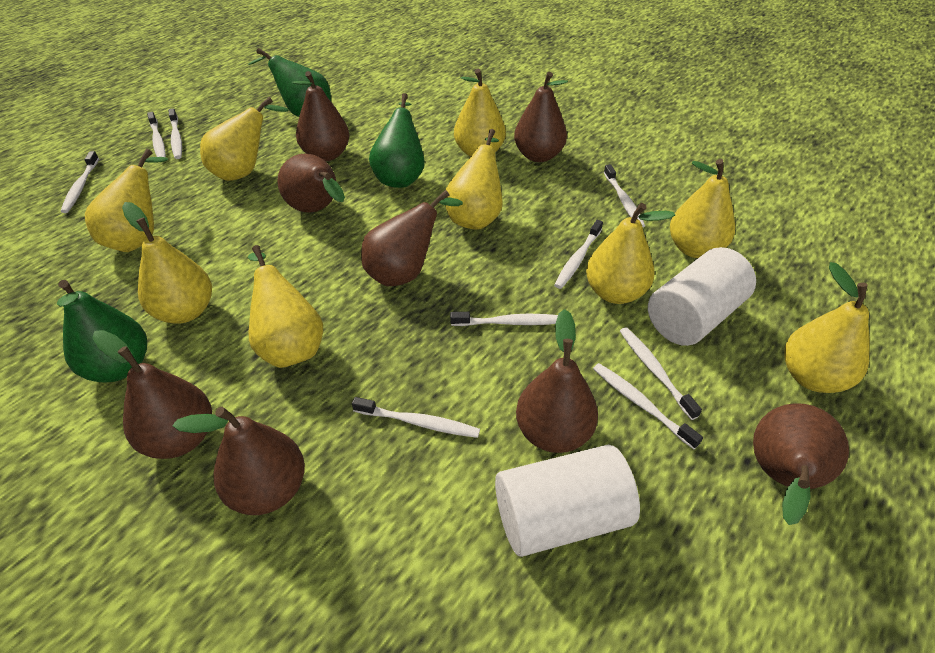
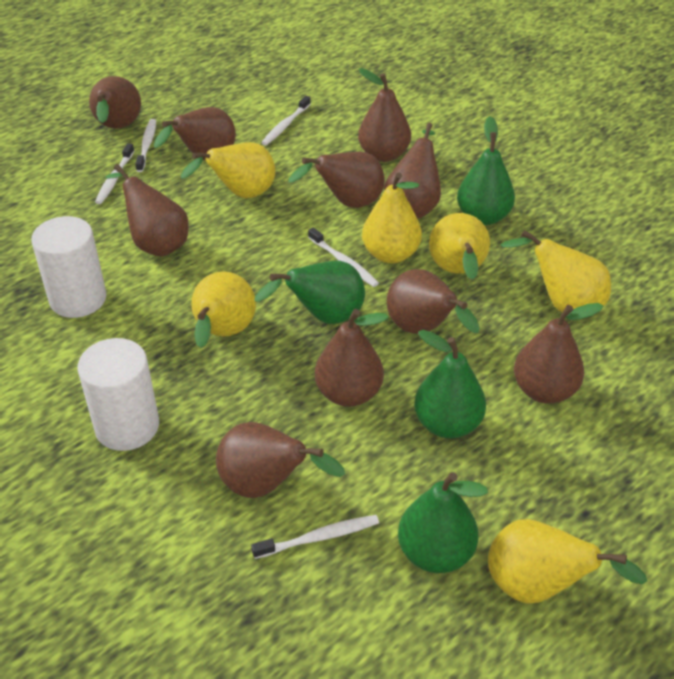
brown pear: [93,330,212,459] [173,407,305,515] [277,153,345,213] [292,71,349,161] [361,190,463,286] [514,72,568,162] [516,309,598,453] [753,403,849,525] = 8 -> [89,76,141,128] [105,164,189,257] [154,107,236,161] [216,422,345,498] [288,152,385,208] [315,309,389,407] [358,68,411,162] [384,123,441,219] [387,269,480,334] [514,303,603,404] = 10
green pear: [57,280,147,382] [248,48,331,117] [369,93,425,188] = 3 -> [254,261,365,324] [398,472,488,573] [414,330,486,438] [457,116,515,225] = 4
white toothbrush: [61,151,99,213] [147,112,166,157] [168,108,182,159] [352,397,480,438] [450,312,558,326] [554,220,603,289] [593,363,703,449] [604,164,645,227] [620,327,702,420] = 9 -> [95,143,134,204] [135,119,156,172] [251,515,379,559] [261,96,311,145] [308,227,379,287] = 5
yellow pear: [85,149,168,252] [122,202,212,324] [200,97,289,181] [248,245,323,368] [445,129,503,229] [454,69,506,157] [586,203,675,304] [670,159,735,258] [784,262,870,393] = 9 -> [181,142,275,198] [192,272,256,348] [362,172,422,263] [429,213,490,280] [488,519,647,604] [501,230,611,312] = 6

